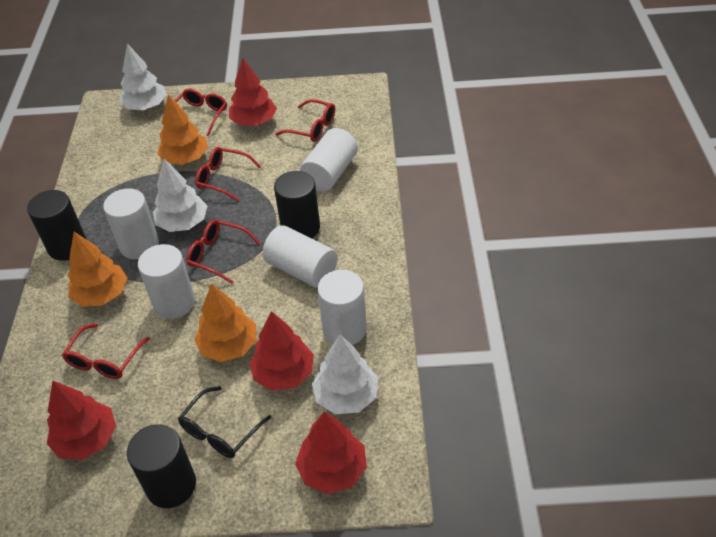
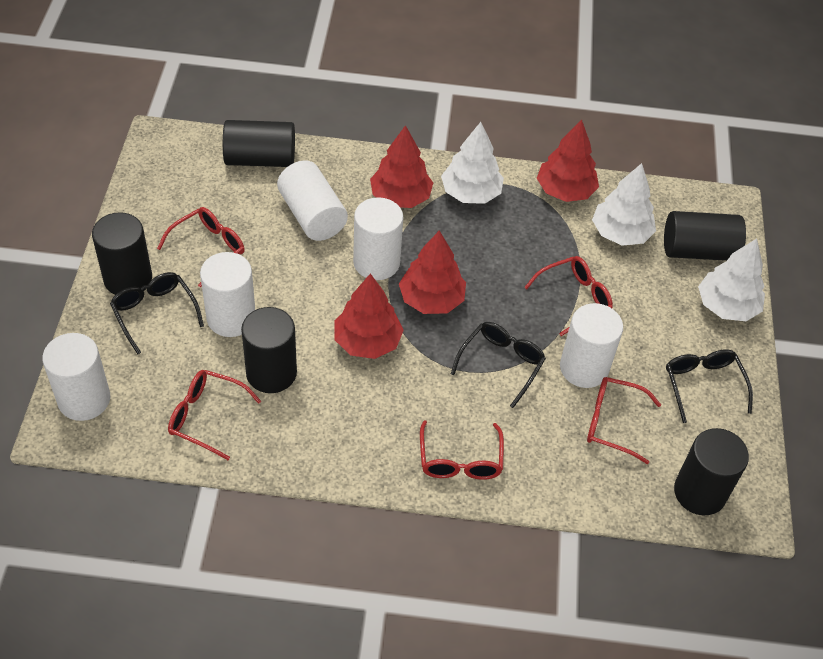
black cylinder: [27,190,87,261] [127,424,196,508] [274,171,320,239] = 3 -> [92,212,152,295] [223,120,295,167] [241,307,297,393] [664,211,746,261] [674,428,749,515] = 5
black glasses: [178,386,271,458] = 1 -> [110,272,204,354] [451,322,546,408] [666,349,753,423] = 3
orange tree: [68,232,127,307] [157,94,208,165] [194,283,257,362] = 3 -> none = 0

